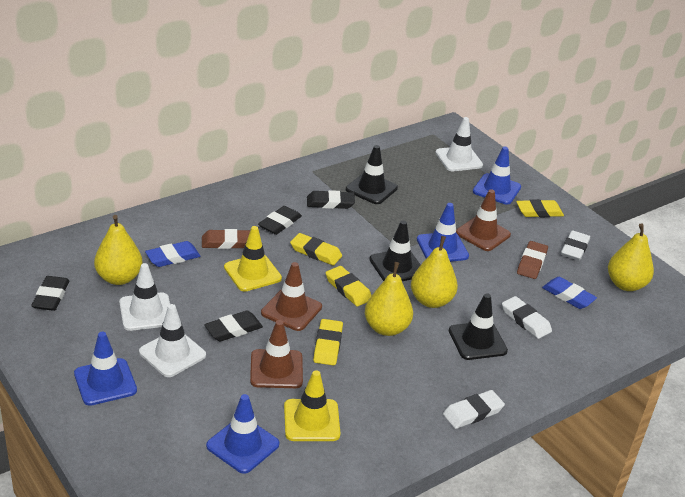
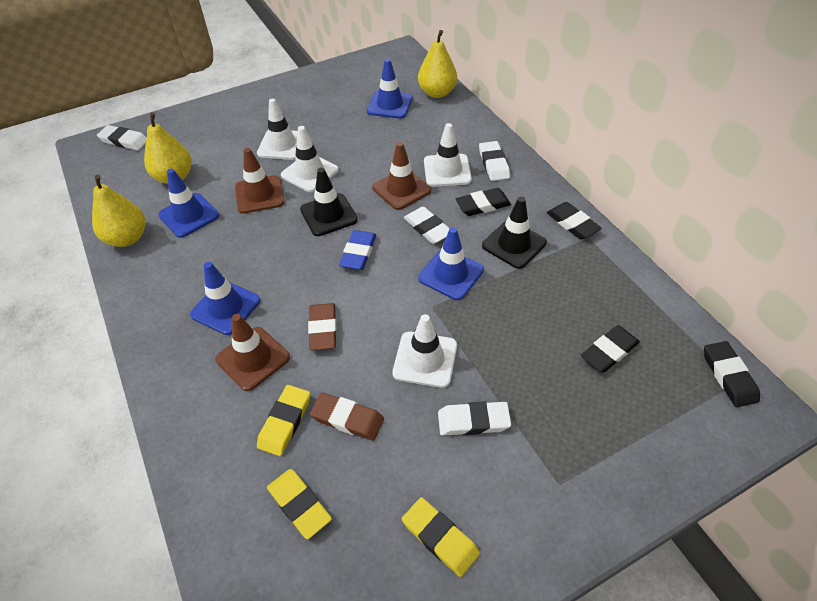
black traffic cone: [346,145,398,204] [369,221,420,281] [449,293,508,360] = 3 -> [300,168,358,236] [482,197,547,269] = 2
blue eraser: [145,241,201,267] [542,277,597,309] = 2 -> [339,230,376,270] = 1
white eraser: [443,390,505,429] [502,296,552,339] [561,230,590,261] = 3 -> [97,125,147,150] [404,206,450,244] [438,401,511,436] [479,141,510,181] = 4
white traffic cone: [119,263,170,331] [139,304,206,377] [435,117,483,171] = 3 -> [257,98,298,160] [281,126,339,192] [392,314,457,388] [424,123,472,187] = 4
yellow eraser: [290,233,342,266] [313,319,343,365] [326,266,372,307] [516,199,564,217] = 4 -> [257,385,310,456] [267,469,332,539] [402,497,480,577] = 3
yellow pear: [94,215,143,285] [365,262,413,336] [411,236,458,308] [608,223,654,291] = 4 -> [92,175,145,247] [144,112,192,184] [418,30,457,98] = 3
yellow traffic cone: [224,226,282,291] [284,370,340,441] = 2 -> none = 0

